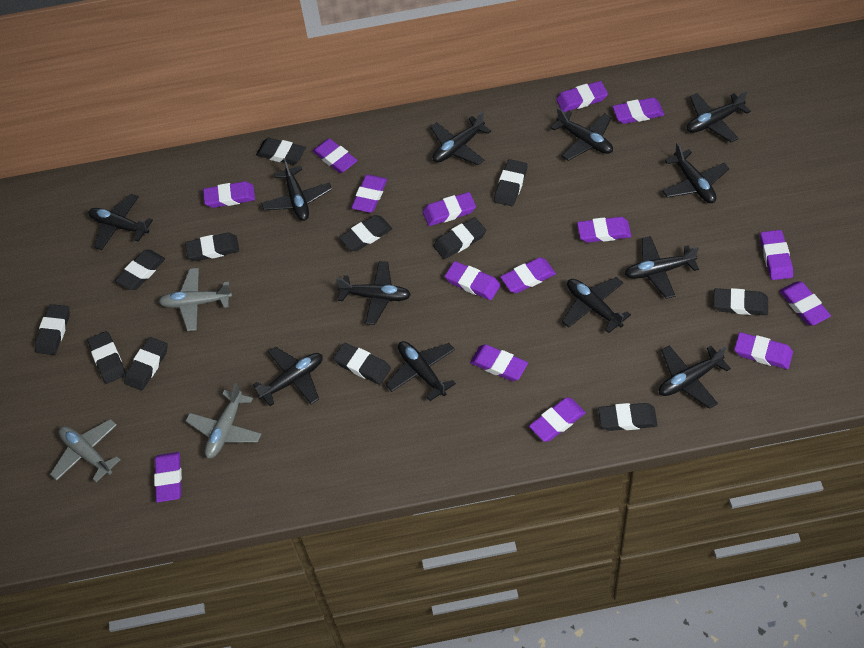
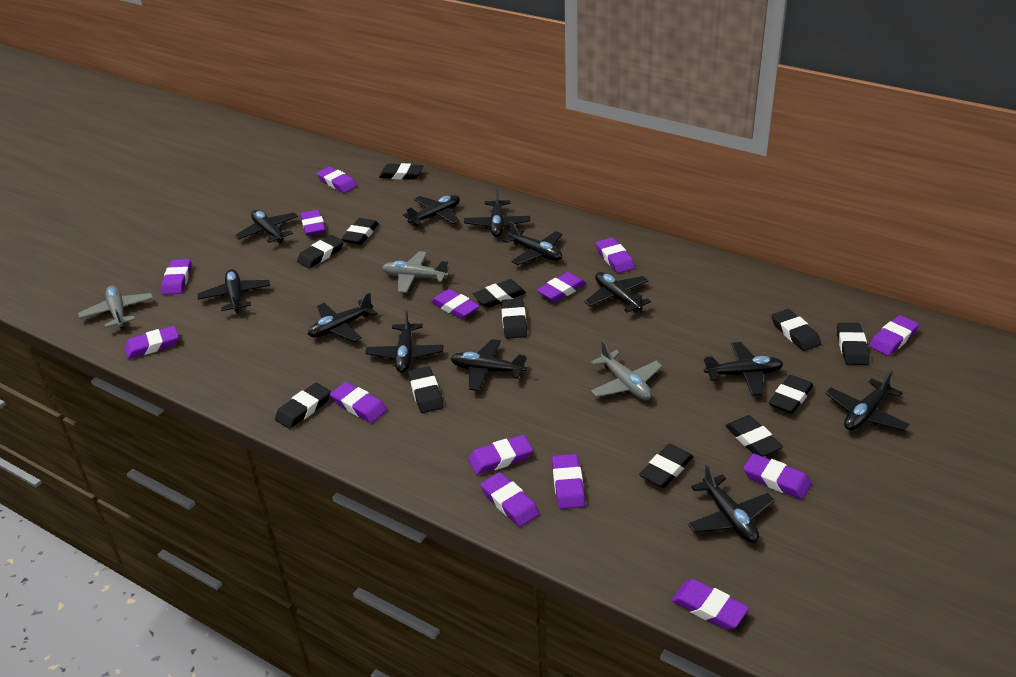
purple eraser: [154,452,182,502] [203,181,255,208] [312,138,358,173] [351,175,387,213] [423,192,476,226] [445,261,501,300] [470,344,528,381] [500,257,556,293] [529,398,586,442] [556,81,608,112] [577,217,631,243] [612,98,664,124] [734,332,793,369] [760,230,793,280] [779,281,831,326] = 15 -> [124,326,179,359] [161,259,191,295] [300,210,326,236] [317,167,357,193] [330,382,387,423] [431,289,480,319] [468,435,533,475] [481,472,540,527] [537,272,586,302] [552,454,585,509] [596,238,635,273] [671,579,749,630] [743,453,812,499] [869,315,919,356] = 14

